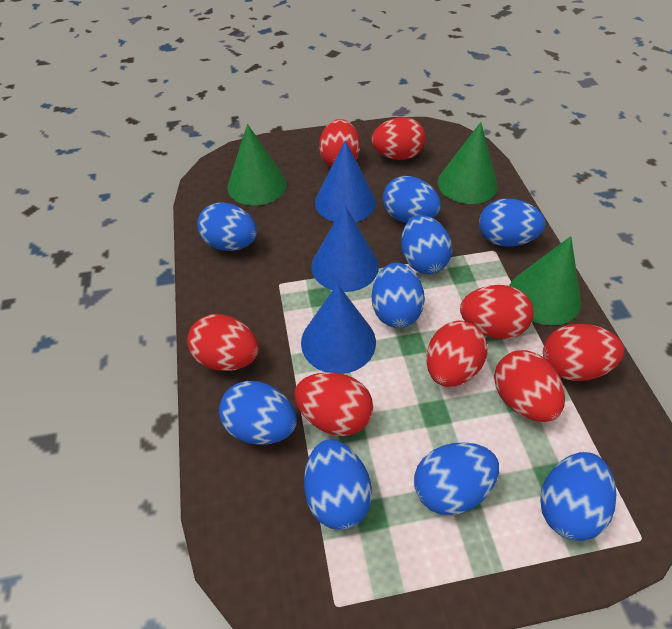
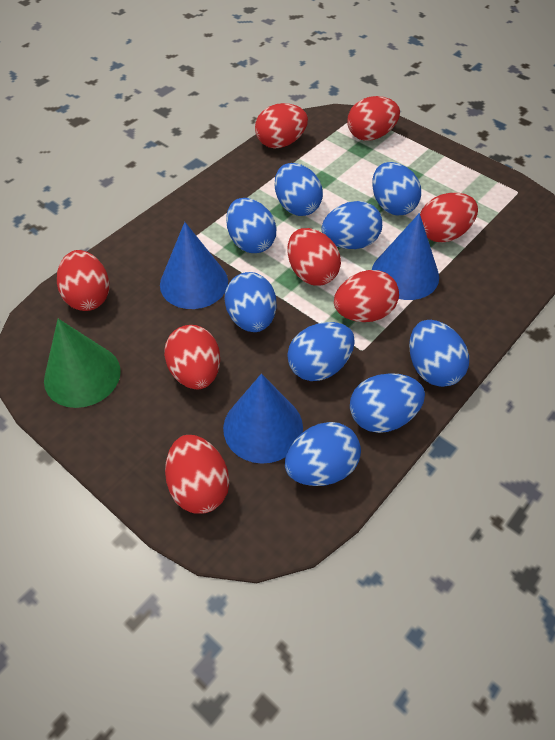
green cone: [227,124,287,206] [437,122,498,204] [509,236,581,325] = 3 -> [44,319,121,408] = 1

